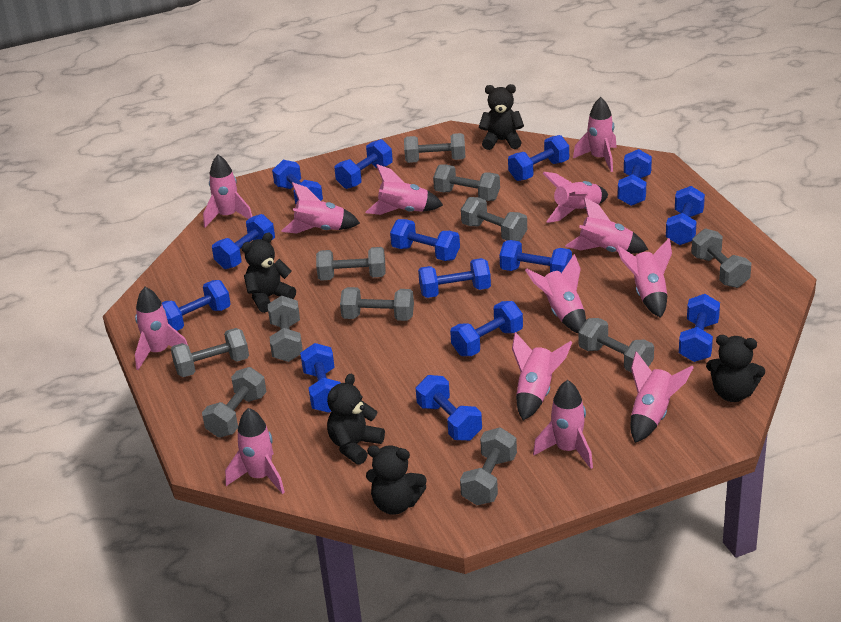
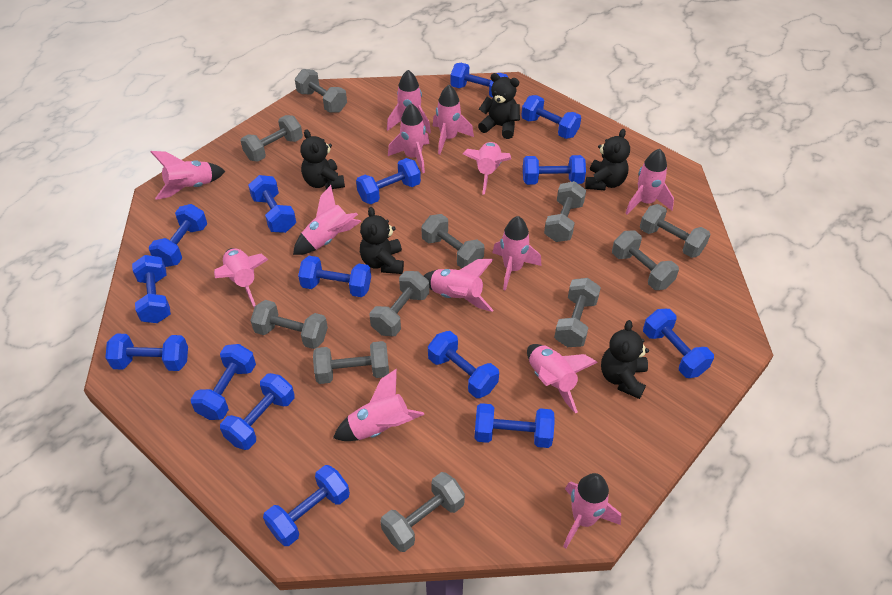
blue dumbbell: [162,280,231,331] [212,214,275,269] [272,160,323,204] [300,343,340,413] [334,139,393,189] [390,219,460,261] [416,375,482,441] [418,258,491,298] [450,301,523,356] [499,240,572,273] [508,135,569,181] [618,149,652,206] [666,186,705,245] [679,294,720,362] = 14 -> [105,334,188,371] [132,255,171,323] [149,204,207,267] [190,344,256,420] [220,373,295,450] [248,175,296,233] [263,465,350,546] [298,256,371,297] [356,158,421,204] [428,331,499,398] [450,63,508,97] [474,403,555,448] [521,95,581,139] [523,155,586,185] [643,309,714,378] = 15

